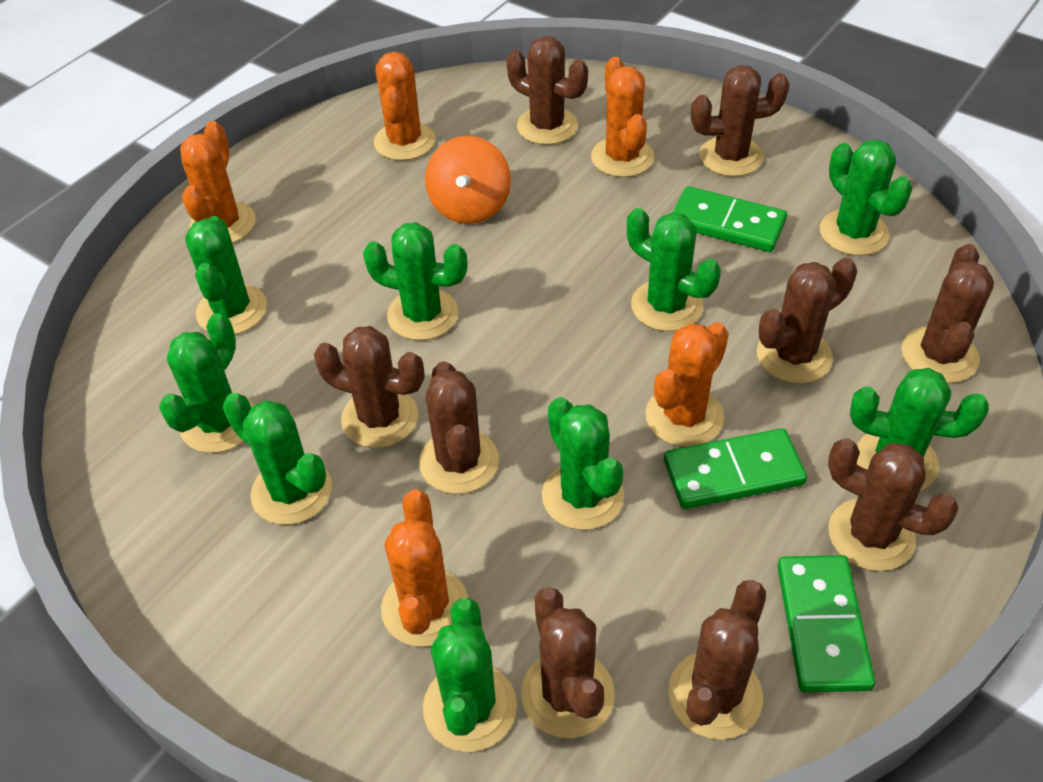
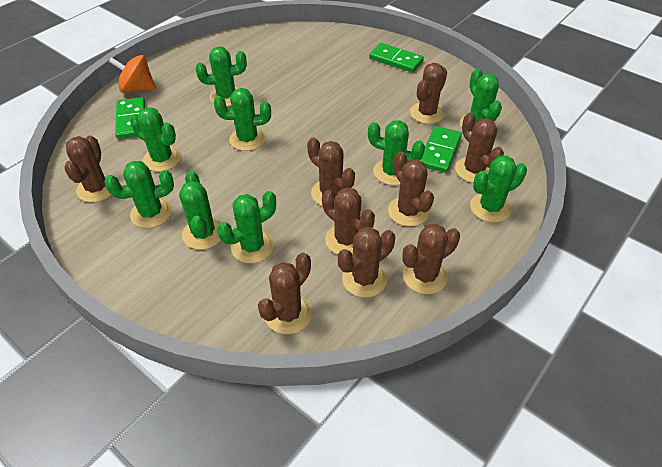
orange cactus: [180,121,256,243] [374,52,435,161] [381,489,468,647] [591,57,654,177] [645,322,729,447] = 5 -> none = 0

